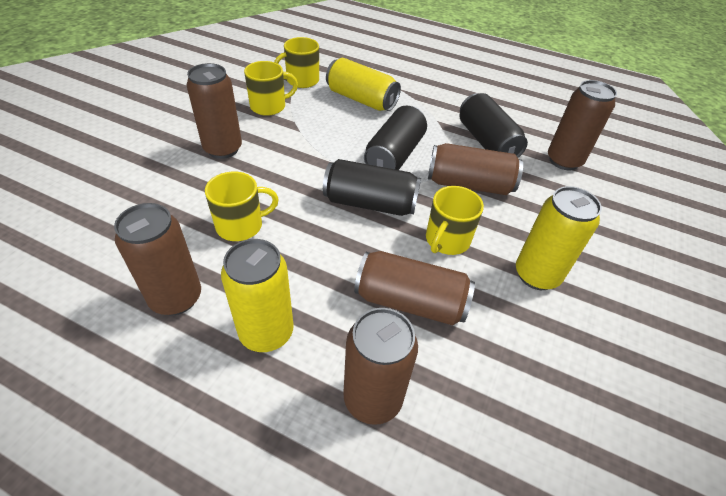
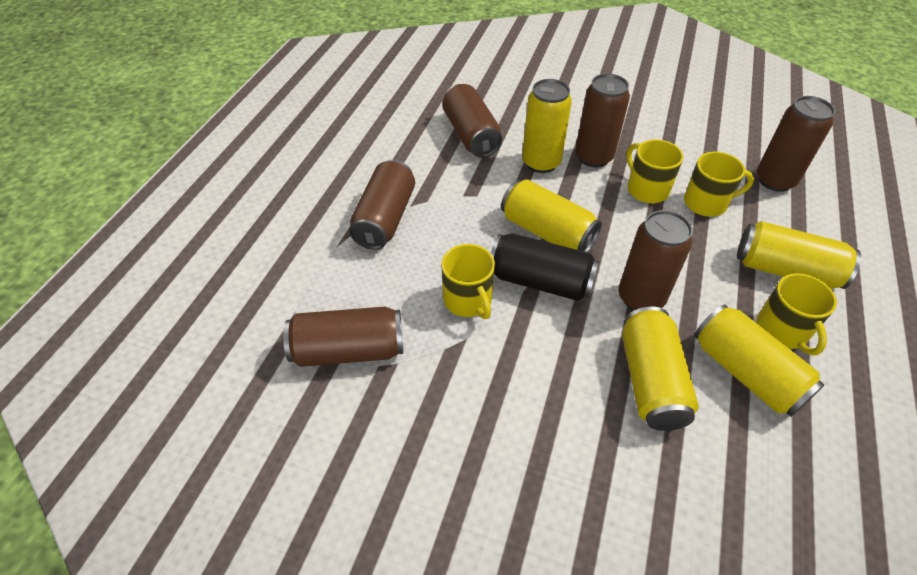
black can: [323,159,421,216] [364,106,427,170] [460,93,528,158] = 3 -> [491,233,599,301] = 1
yellow can: [221,239,294,352] [326,58,401,111] [516,186,602,290] = 3 -> [501,179,602,252] [522,79,572,173] [622,307,699,431] [694,304,824,417] [737,221,861,289] = 5

